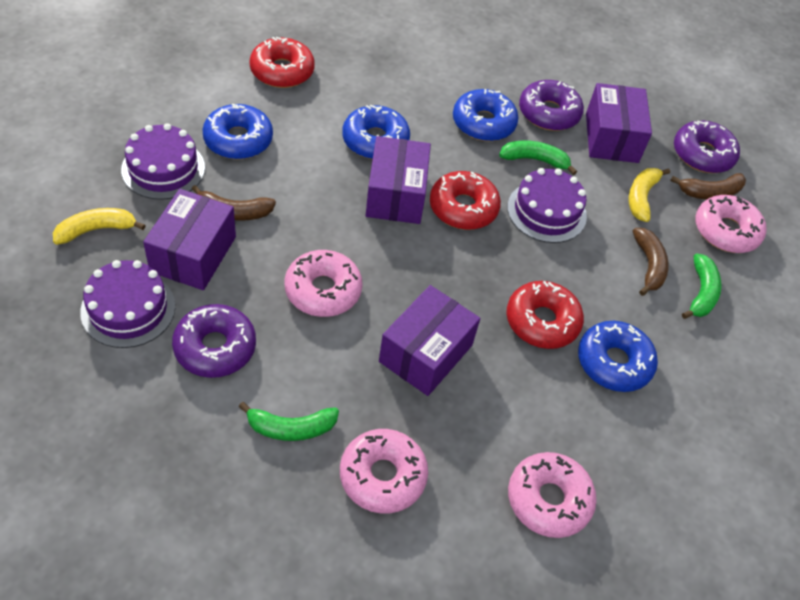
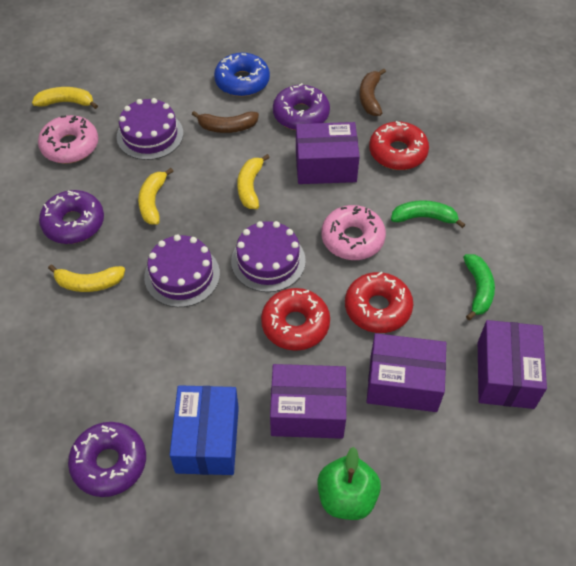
blue box: none = 0 -> [170,385,239,475] = 1
blue donut: [202,104,273,159] [342,105,410,159] [453,89,518,141] [578,321,658,392] = 4 -> [214,53,270,97] = 1
brown banana: [192,185,276,221] [633,228,669,296] [670,173,746,200] = 3 -> [192,111,259,133] [359,68,386,116] = 2
green apple: none = 0 -> [317,447,381,520] = 1
green banana: [238,402,339,441] [499,140,577,175] [682,253,722,319] = 3 -> [391,200,465,228] [463,254,495,320] = 2
pink donut: [285,250,363,317] [340,429,428,514] [508,452,597,538] [695,195,766,253] = 4 -> [38,115,98,164] [321,205,386,260] = 2
yellow banana: [53,208,146,245] [629,168,670,222] = 2 -> [32,87,98,109] [48,265,125,292] [138,168,173,225] [237,154,270,209] = 4

